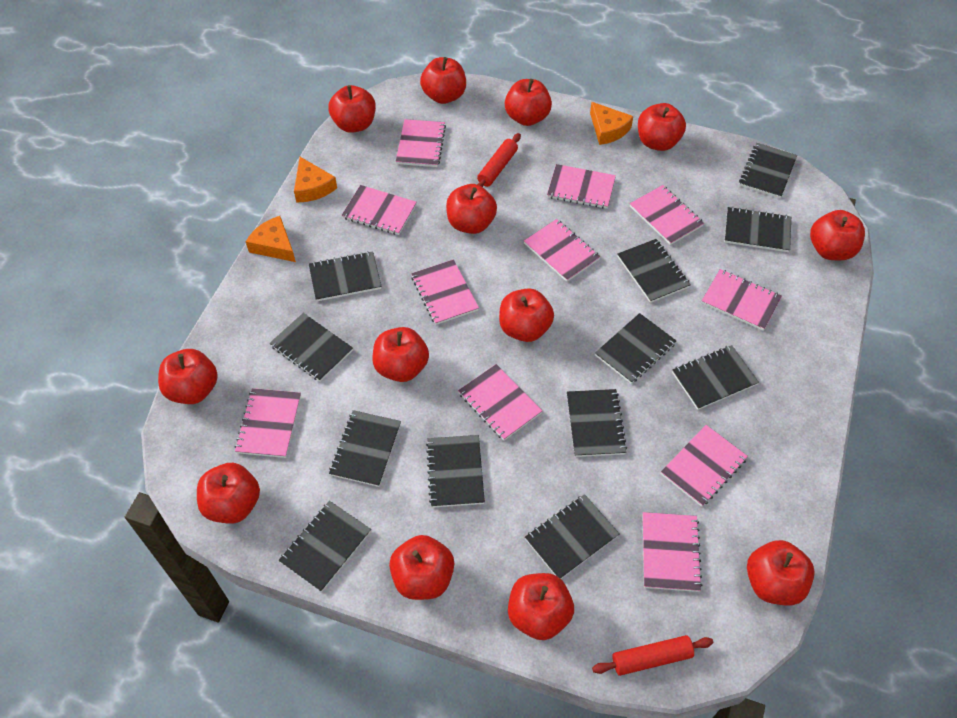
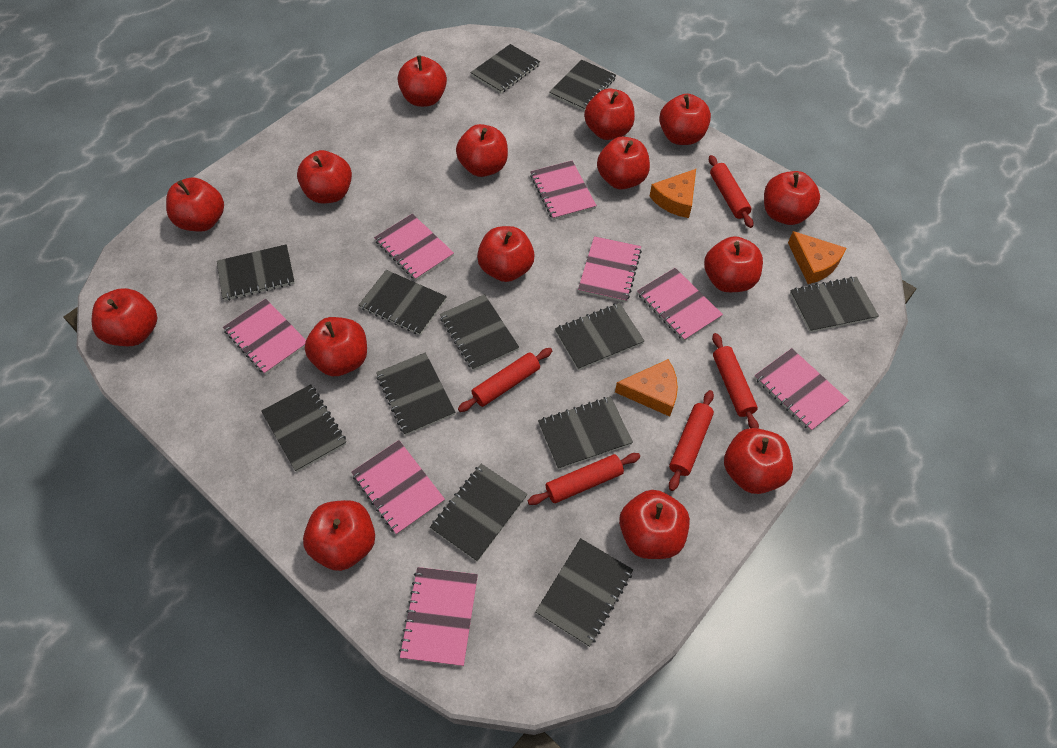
pink notebook: [235,388,301,458] [342,185,417,235] [396,119,446,167] [411,259,479,325] [458,364,542,441] [524,219,600,282] [547,164,616,209] [630,185,704,245] [643,512,702,592] [661,425,748,507] [701,269,782,331] = 11 -> [223,298,306,375] [351,440,445,535] [374,214,454,281] [399,567,478,666] [530,161,597,220] [578,236,642,302] [637,268,723,341] [754,348,849,431] = 8
red apple: [158,349,218,404] [197,463,260,524] [328,85,376,133] [372,327,429,382] [389,535,454,600] [420,57,466,104] [446,184,497,234] [499,288,554,342] [505,79,552,126] [508,573,574,640] [638,103,686,151] [747,540,815,606] [810,210,865,260] = 13 -> [92,288,157,346] [166,177,224,232] [297,150,352,204] [303,500,375,571] [305,317,367,376] [398,55,447,107] [456,124,508,177] [477,226,535,282] [584,88,635,140] [597,136,650,190] [619,490,690,559] [659,94,711,145] [704,236,763,292] [724,428,793,494] [764,171,820,225] = 15
red rolling pin: [477,133,521,187] [592,635,713,676] = 2 -> [458,348,552,412] [528,453,640,505] [669,390,714,491] [709,155,754,228] [712,333,759,429] = 5

